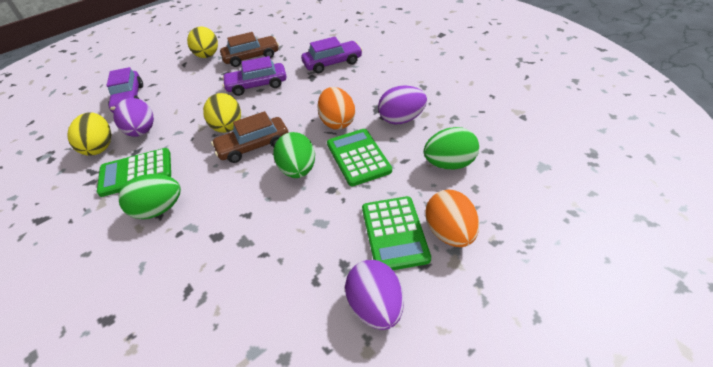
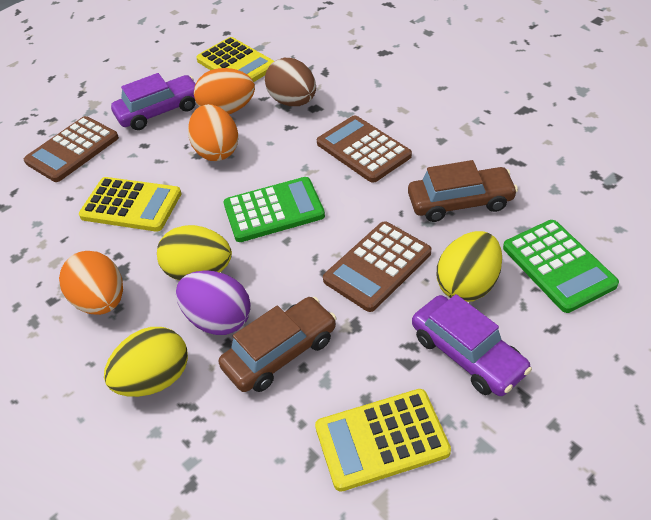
brown calculator: none = 0 -> [24,116,119,182] [317,115,412,183] [323,221,431,312] = 3
brown egg: none = 0 -> [265,58,316,106] = 1
green calculator: [97,148,171,197] [327,129,392,186] [362,196,431,270] = 3 -> [223,177,325,242] [503,220,619,313] = 2
green egg: [118,174,181,219] [273,132,315,178] [424,127,479,169] = 3 -> none = 0
orange egg: [317,87,355,130] [425,190,479,247] = 2 -> [59,251,123,315] [188,104,238,161] [194,68,255,114] = 3
purple car: [106,67,143,113] [222,56,287,96] [301,37,363,73] = 3 -> [111,73,195,130] [412,294,532,396] = 2
purple egg: [113,98,154,137] [345,260,404,330] [378,85,427,125] = 3 -> [176,270,251,335] = 1
yellow calculator: none = 0 -> [79,177,182,231] [196,37,274,82] [315,389,451,492] = 3

